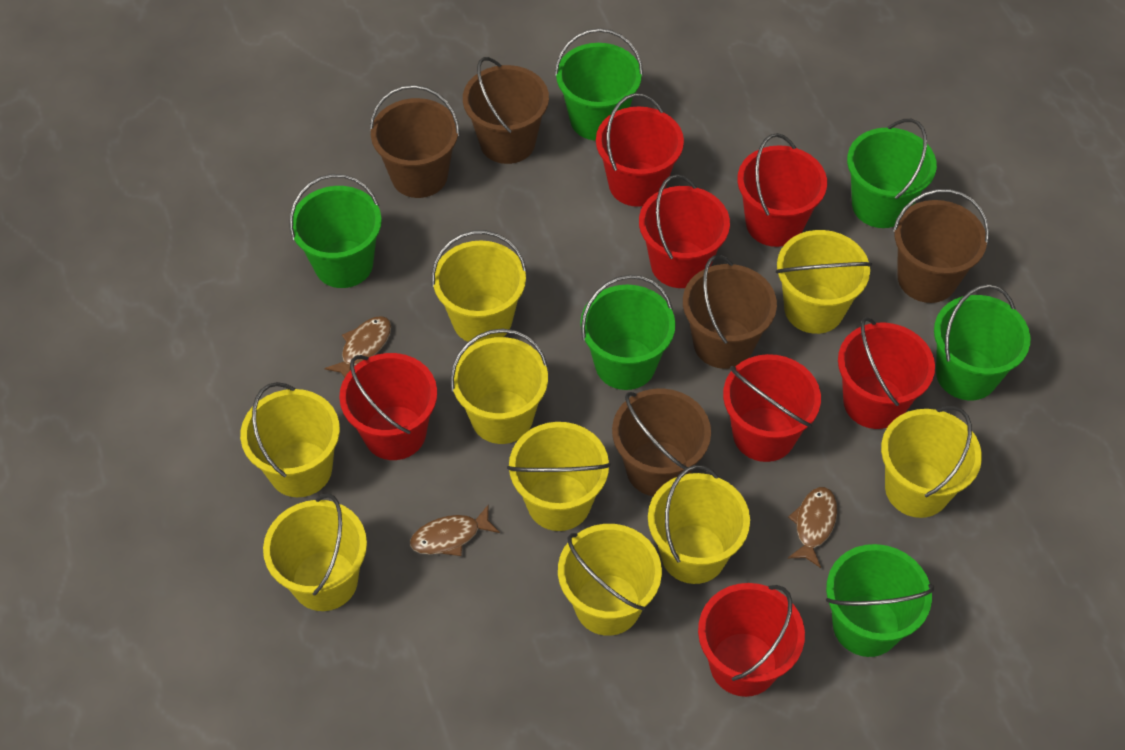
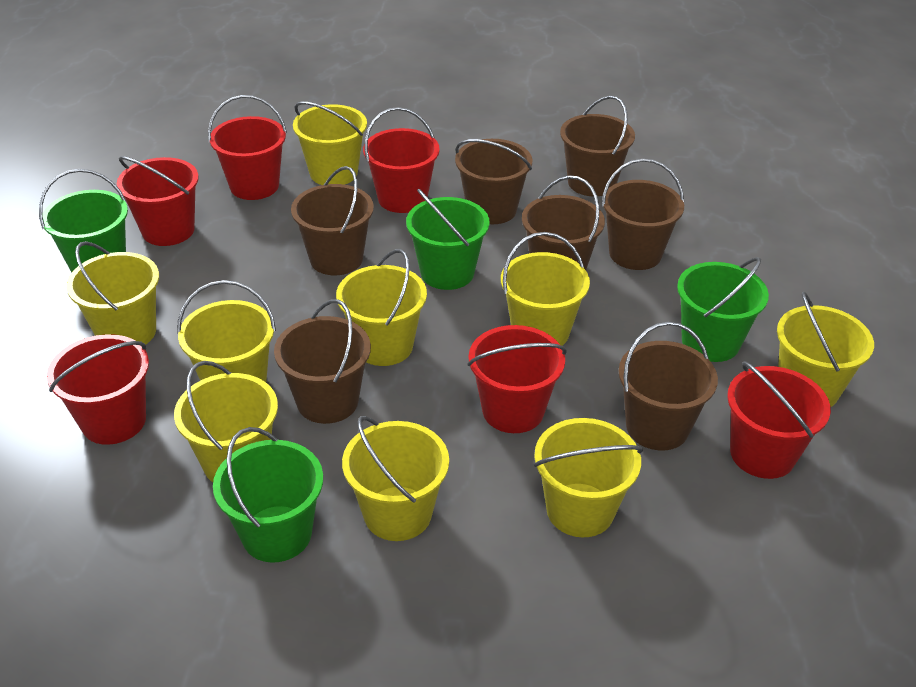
brown bucket: [369,85,460,198] [463,57,549,164] [612,388,711,496] [683,255,777,369] [893,189,989,303] = 5 -> [274,299,371,424] [291,166,374,275] [455,139,532,224] [522,175,605,270] [560,96,635,197] [602,159,684,270] [619,322,718,451] = 7
brown fish: [324,316,391,377] [410,505,500,556] [788,487,837,568] = 3 -> none = 0
green bucket: [289,174,382,288] [555,28,643,141] [580,275,675,390] [826,544,934,657] [847,119,937,228] [934,284,1031,400] = 6 -> [39,169,128,273] [213,427,323,563] [406,189,490,290] [677,257,769,362] = 4
red bucket: [339,353,437,460] [596,93,684,207] [639,174,730,288] [698,583,805,697] [723,354,821,462] [737,133,827,247] [838,317,935,429] = 7 -> [47,334,149,445] [117,156,199,246] [208,95,287,200] [363,107,440,213] [467,325,567,433] [727,361,831,479] = 6

